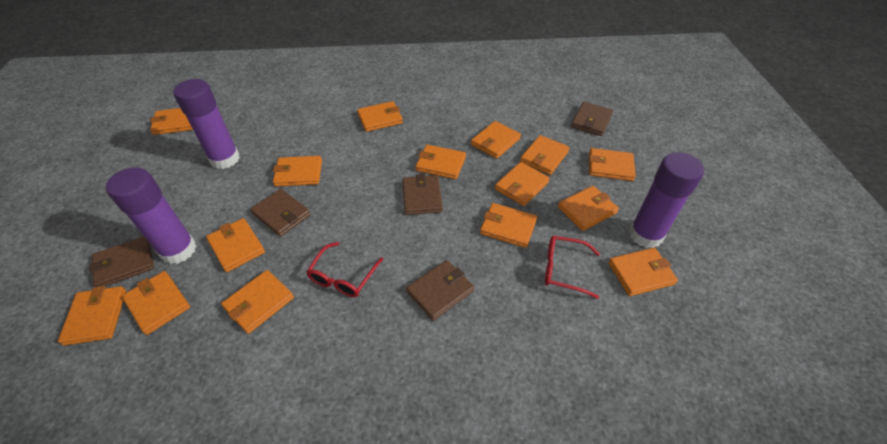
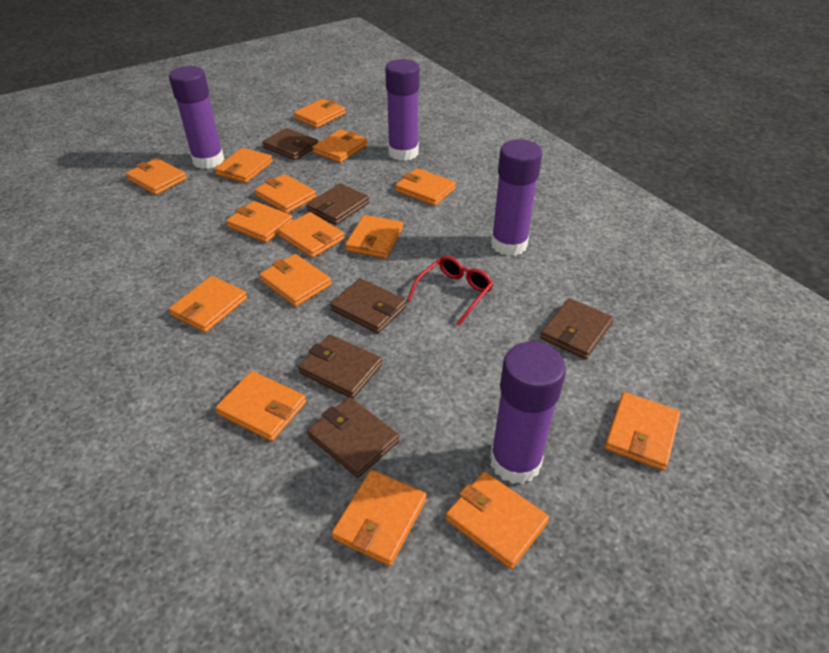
brown wallet: [89,236,154,287] [250,189,311,237] [403,174,443,215] [406,260,474,321] [571,102,613,136] = 5 -> [262,128,318,160] [298,334,382,399] [306,183,369,225] [307,397,399,478] [330,278,407,333] [540,298,614,359] = 6
purple glue stick: [106,167,197,264] [173,79,240,169] [629,152,704,248] = 3 -> [169,66,224,169] [385,59,420,161] [490,342,566,484] [491,139,542,256] = 4
red glasses: [306,242,383,297] [545,236,600,299] = 2 -> [407,256,493,326] = 1

